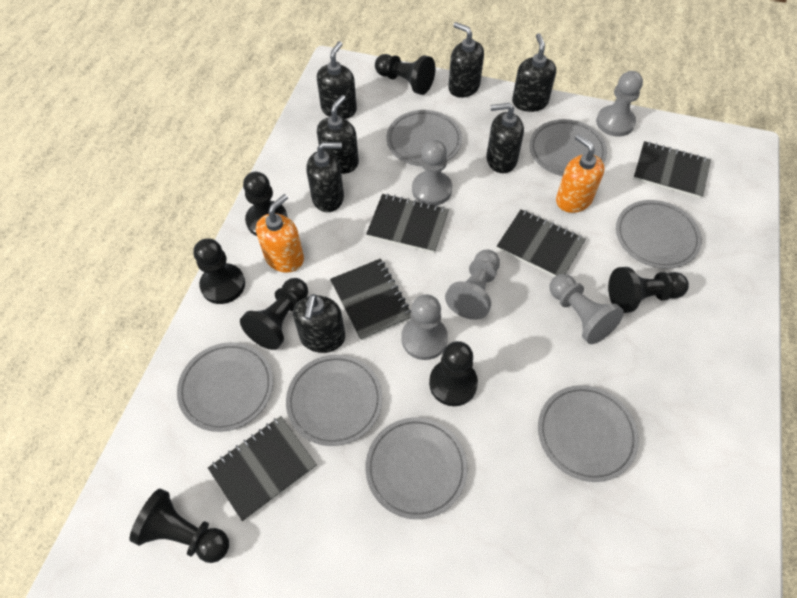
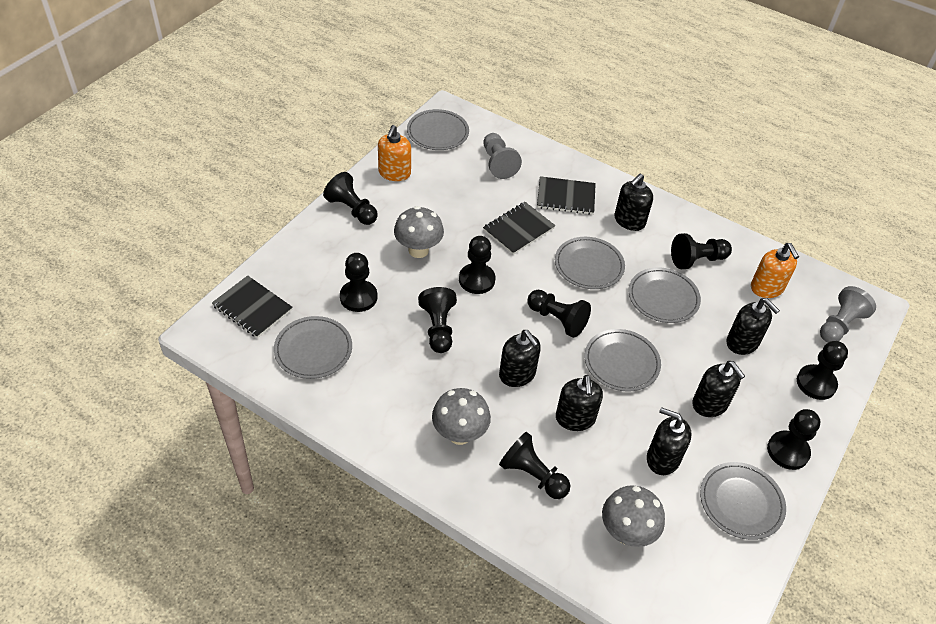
black notebook: [208,416,317,521] [330,258,412,340] [366,194,449,253] [497,209,586,277] [633,141,711,198] = 5 -> [212,276,293,338] [483,202,556,255] [537,176,596,215] = 3
black pawn: [130,489,229,563] [194,238,245,304] [240,278,308,350] [243,172,288,236] [375,54,435,95] [429,341,478,406] [608,267,689,313] = 7 -> [323,172,378,225] [340,253,378,312] [418,287,457,353] [459,236,496,294] [499,432,570,499] [527,290,591,338] [671,233,732,269] [767,409,820,470] [797,341,848,400] = 9
black soap dispenser: [293,294,345,353] [306,142,344,212] [317,41,357,119] [317,95,359,174] [448,22,484,98] [486,103,524,173] [512,33,556,112] = 7 -> [499,330,541,387] [556,375,603,431] [614,174,653,231] [647,407,692,475] [692,361,745,417] [727,298,780,355] = 6
grey mushroom: none = 0 -> [394,206,444,258] [432,388,491,445] [602,485,665,547] = 3
grey pawn: [401,294,448,360] [412,140,452,206] [445,250,500,320] [549,274,624,344] [596,71,643,137] = 5 -> [484,133,522,179] [820,286,876,342] = 2
grey plate: [177,342,273,432] [286,355,382,446] [365,418,468,519] [386,110,462,166] [530,119,607,176] [538,385,639,482] [616,200,702,269] = 7 -> [274,316,352,379] [407,109,469,150] [555,237,625,289] [585,329,661,392] [629,268,701,323] [700,462,786,540] = 6

